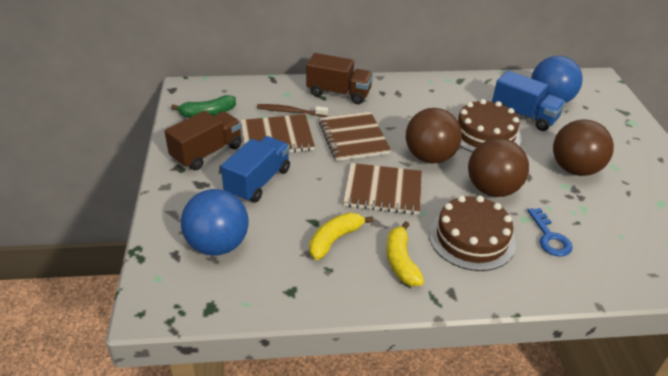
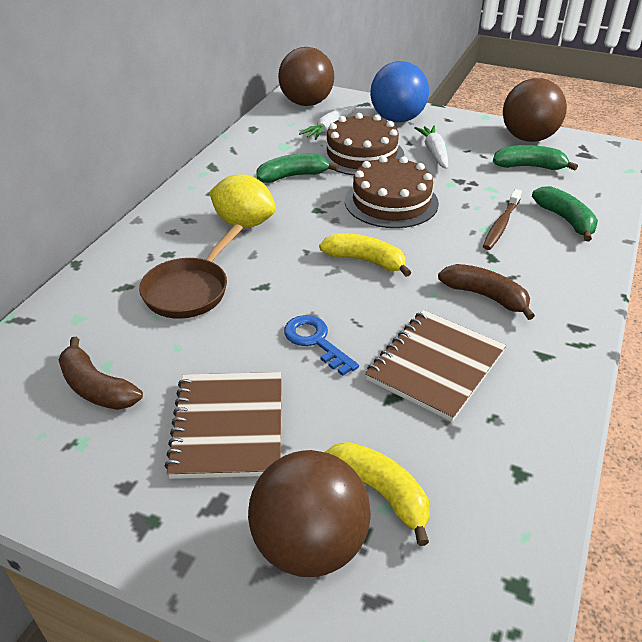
blue ball: [181,189,249,256] [531,56,583,103] = 2 -> [370,61,429,123] = 1
blue truck: [221,136,290,203] [492,71,566,131] = 2 -> none = 0
brown banana: none = 0 -> [58,337,143,410] [438,264,535,320] = 2
brown notebook: [241,114,315,153] [319,112,391,161] [343,163,422,215] = 3 -> [165,372,282,479] [365,310,506,422] = 2
brown pan: none = 0 -> [139,224,243,319] = 1
brown truck: [164,111,242,170] [306,53,373,104] = 2 -> none = 0
green banana: [171,95,236,118] = 1 -> [256,153,339,183] [493,145,578,171] [532,186,598,242] = 3
white carrot: none = 0 -> [299,106,356,140] [414,126,448,169] = 2
yellow lemon: none = 0 -> [209,174,276,228] = 1

